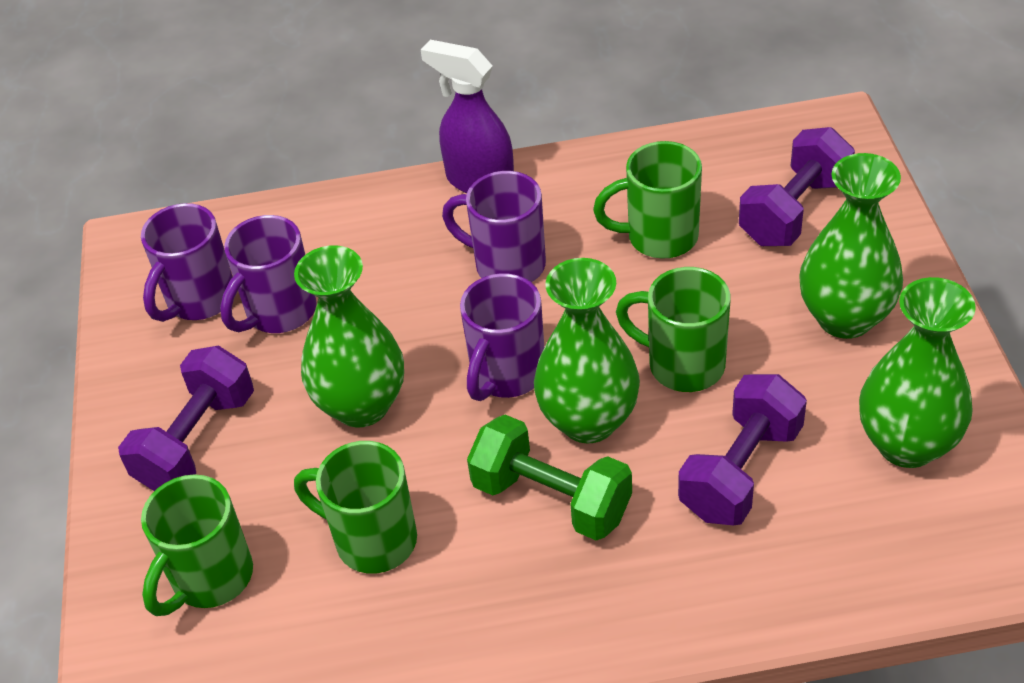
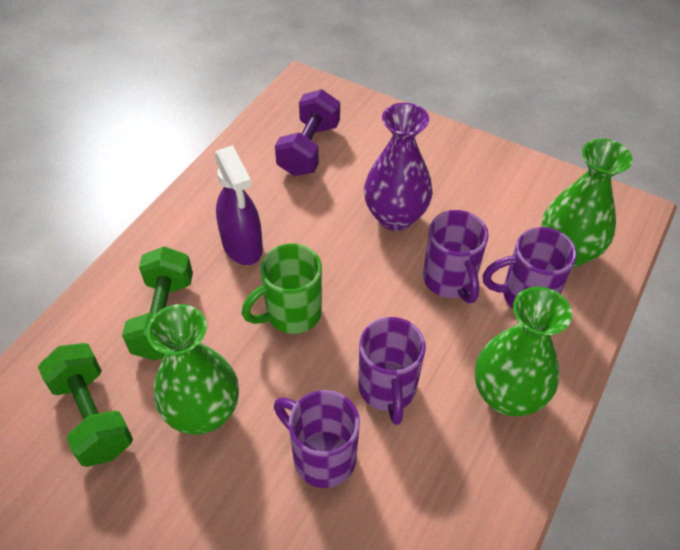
green dumbbell: [467,415,632,541] = 1 -> [38,343,133,467] [122,246,193,361] = 2
green mug: [141,474,253,616] [294,441,417,574] [593,141,702,259] [616,267,730,392] = 4 -> [242,244,322,334] = 1
green vase: [294,245,404,427] [534,258,640,443] [799,153,903,339] [859,277,976,468] = 4 -> [146,304,239,435] [475,287,572,416] [541,139,632,267] = 3
purple dumbbell: [118,346,254,491] [678,374,807,525] [739,127,855,246] = 3 -> [275,89,340,176] = 1
purple vase: none = 0 -> [364,103,433,231] = 1

